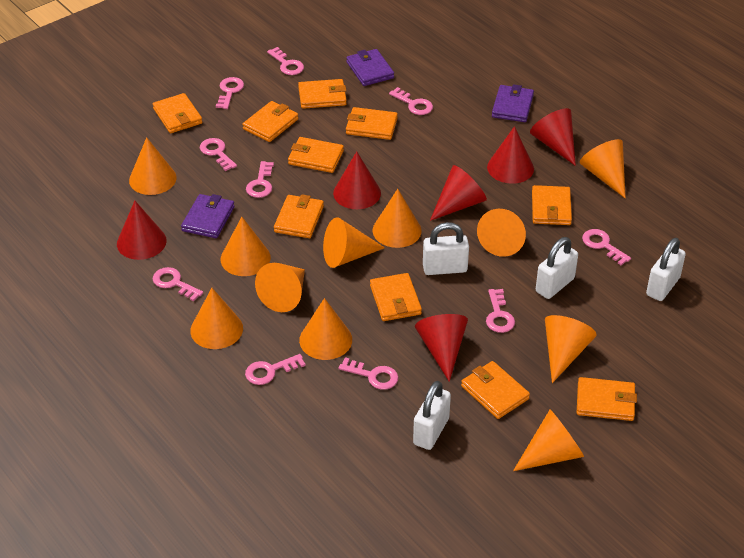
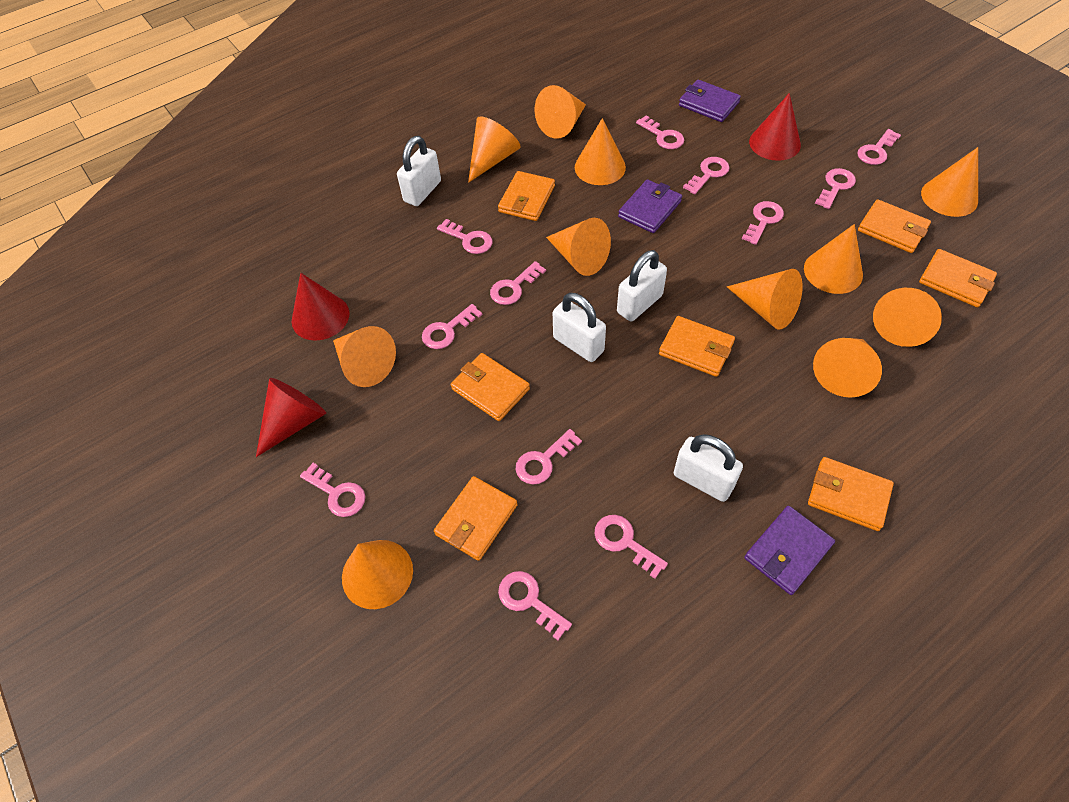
orange wallet: [153,93,202,133] [243,101,299,142] [274,194,324,238] [288,137,344,173] [298,79,347,109] [346,107,398,140] [370,273,422,321] [461,361,530,419] [532,185,572,225] [577,377,637,421] = 10 -> [434,476,518,561] [451,353,530,421] [498,171,555,221] [659,316,735,377] [808,457,894,531] [858,199,931,253] [919,249,997,307] = 7
pink key: [153,267,203,301] [200,138,237,171] [216,77,244,109] [245,354,306,385] [246,161,274,198] [267,47,304,75] [339,357,399,390] [389,87,433,115] [486,289,515,333] [582,229,631,265] = 10 -> [300,463,365,517] [422,304,482,349] [437,219,492,254] [490,261,546,305] [498,571,572,640] [515,429,582,484] [595,515,668,579] [636,115,684,149] [683,157,730,194] [742,201,784,245] [815,168,856,209] [857,129,901,165] = 12
red cone: [117,201,166,260] [333,151,381,209] [415,314,468,382] [430,165,487,221] [487,126,534,184] [530,108,576,166] = 6 -> [256,378,326,457] [292,273,349,341] [749,93,801,161] = 3

